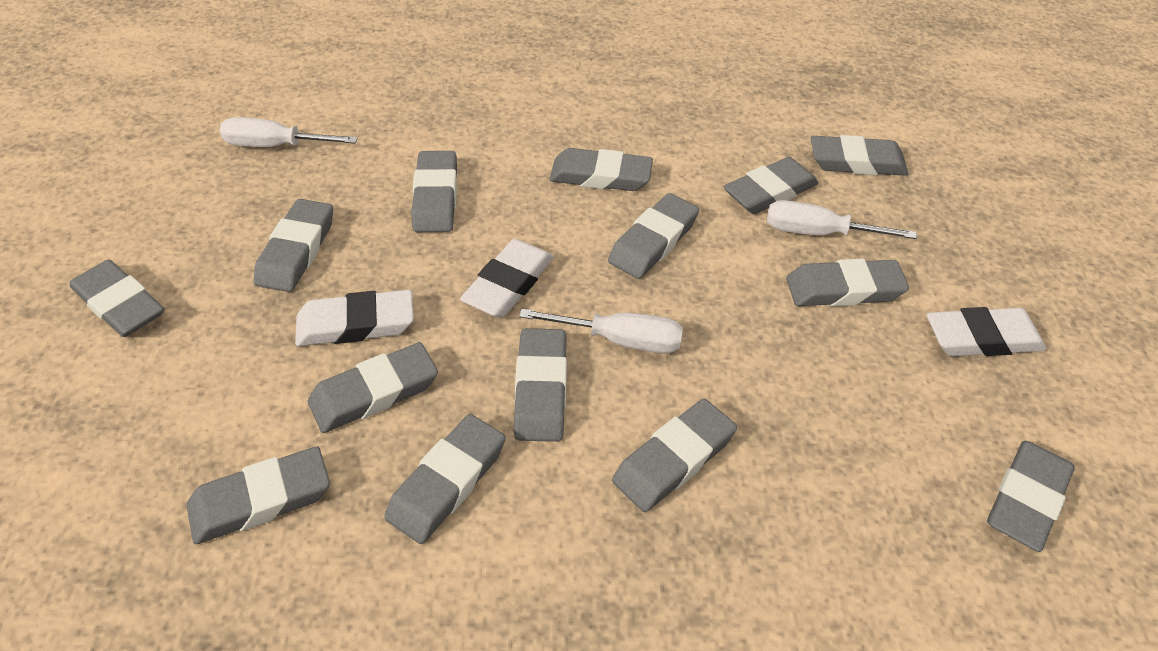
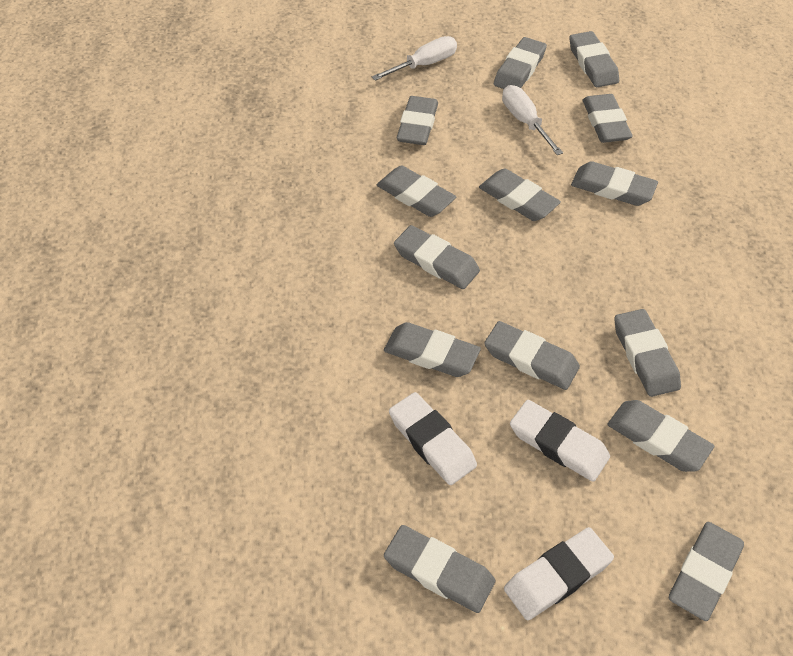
white screwdriver: [220,117,358,147] [519,309,683,353] [767,200,917,239] = 3 -> [372,36,457,81] [502,85,563,155] = 2

